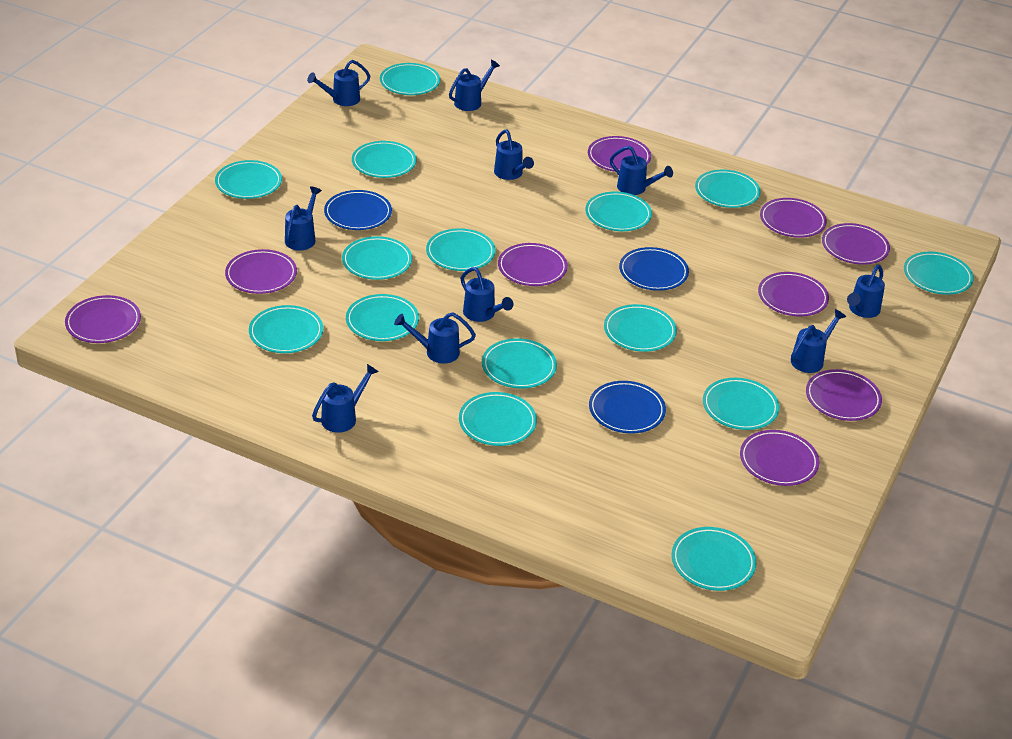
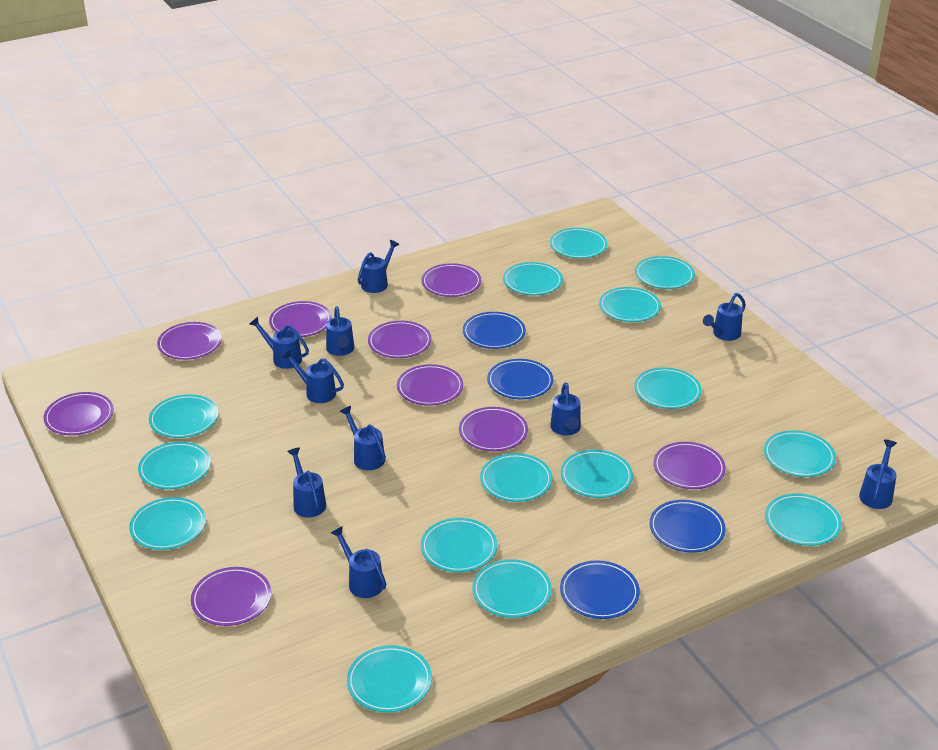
blue plate: [324,190,392,230] [589,381,666,434] [619,247,689,291] = 3 -> [463,312,526,349] [487,359,553,399] [560,560,640,619] [649,500,726,552] = 4

